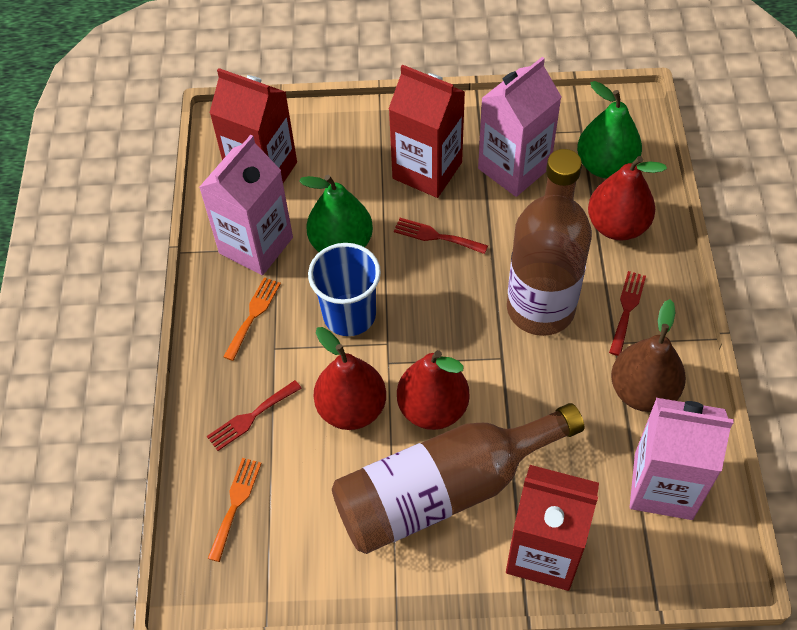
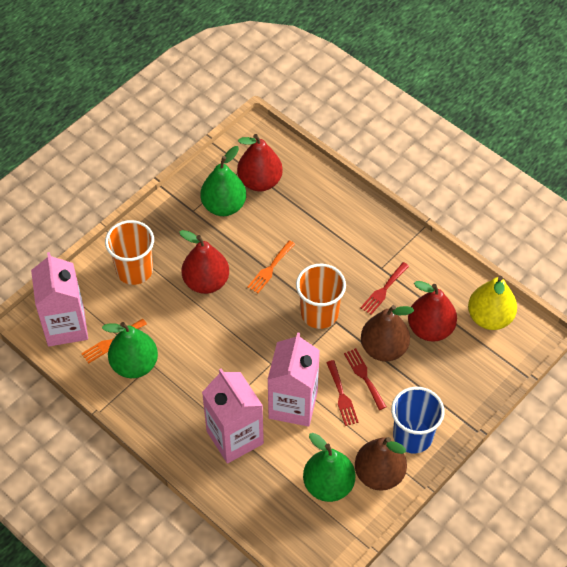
brown bottle: [332,403,584,554] [507,149,592,336] = 2 -> none = 0
brown pear: [611,299,686,412] = 1 -> [355,437,407,491] [361,305,414,361] = 2
green pear: [299,175,373,252] [577,81,642,178] = 2 -> [102,322,158,378] [200,146,246,216] [303,433,355,502] = 3
orange cup: none = 0 -> [105,220,154,285] [296,264,346,329] = 2
red carton: [209,68,297,183] [389,65,465,198] [506,465,599,591] = 3 -> none = 0
yellow pear: none = 0 -> [468,276,517,330] = 1

